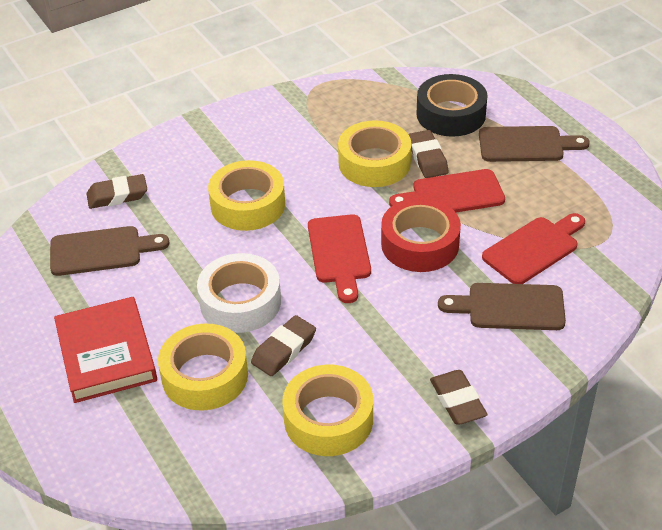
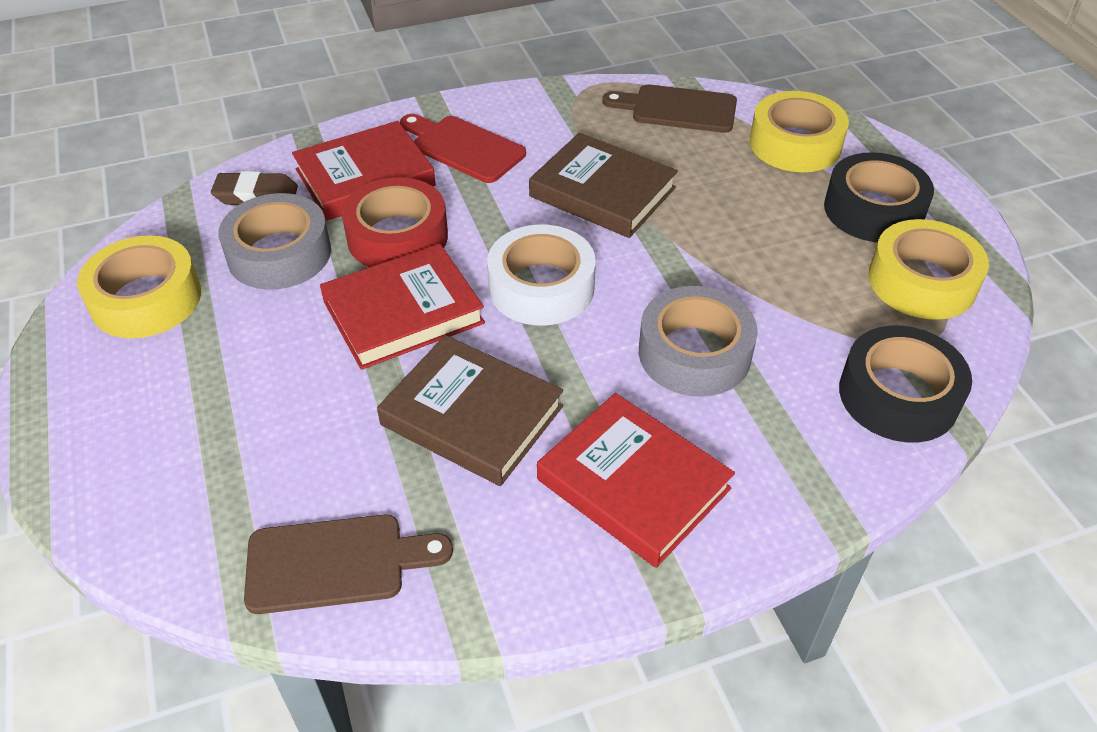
black tape: [417,74,488,137] = 1 -> [824,152,934,242] [839,326,972,442] = 2
brown book: none = 0 -> [377,335,563,486] [529,133,678,238] = 2
brown cutting board: [50,226,170,276] [438,283,566,330] [479,126,590,162] = 3 -> [244,514,453,614] [602,84,737,133] = 2
brown eraser: [87,174,147,209] [251,315,316,376] [408,130,448,178] [430,370,488,424] = 4 -> [211,171,298,205] = 1
grey tape: none = 0 -> [219,193,331,290] [639,286,758,397] = 2
red book: [54,297,157,403] = 1 -> [292,121,436,221] [320,244,485,370] [537,393,735,568] = 3
red cutting board: [308,214,371,303] [389,169,505,212] [482,213,585,284] = 3 -> [400,114,526,183] = 1
yellow tape: [158,324,248,410] [208,160,285,231] [282,365,373,456] [338,120,411,187] = 4 -> [77,235,201,338] [750,91,849,172] [868,219,989,320] = 3

